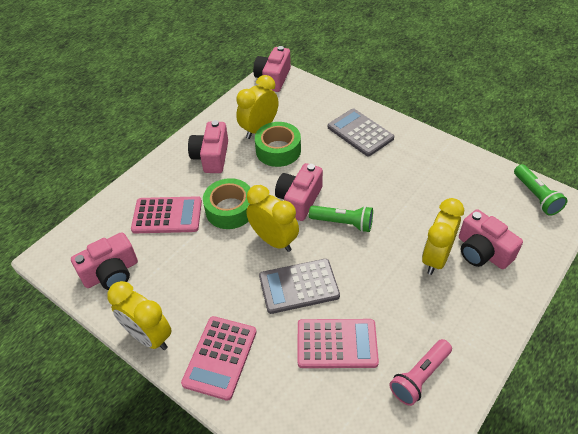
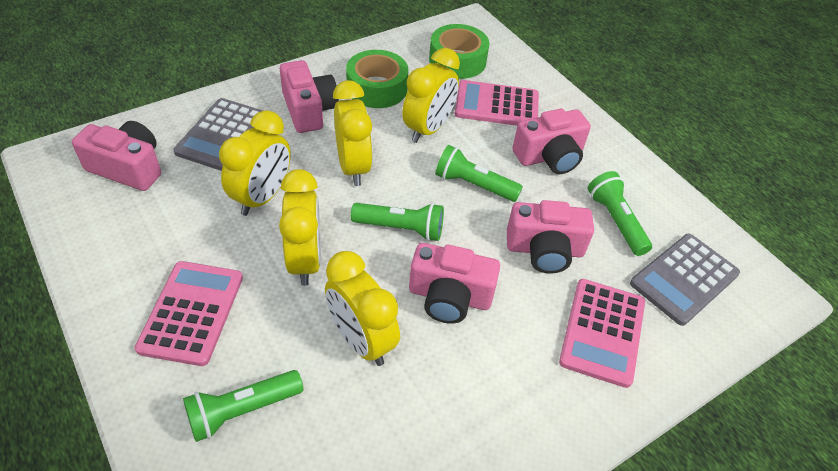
green flashlight: [309,206,373,232] [514,164,567,216] = 2 -> [183,370,304,442] [351,203,444,241] [435,145,523,202] [588,171,652,256] = 4
pink flashlight: [389,339,452,406] = 1 -> none = 0
yellow clock: [107,281,172,350] [236,75,278,139] [246,185,299,252] [422,198,464,275] = 4 -> [219,110,291,216] [279,169,321,286] [325,251,400,366] [333,80,373,186] [402,48,460,143] = 5

